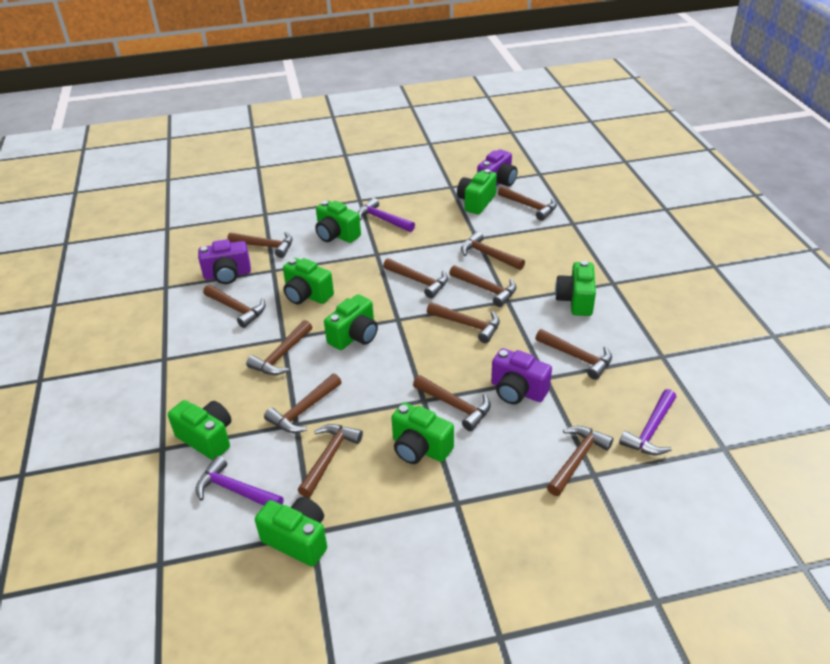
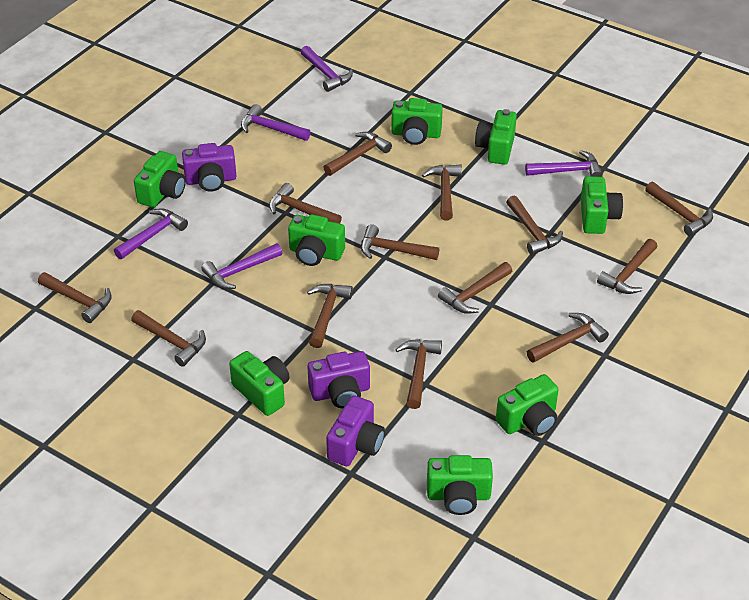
purple hammer: [196,456,284,506] [357,198,415,232] [619,389,676,455] = 3 -> [114,208,188,259] [201,243,282,289] [241,104,310,141] [300,46,353,92] [525,150,603,177] = 5

